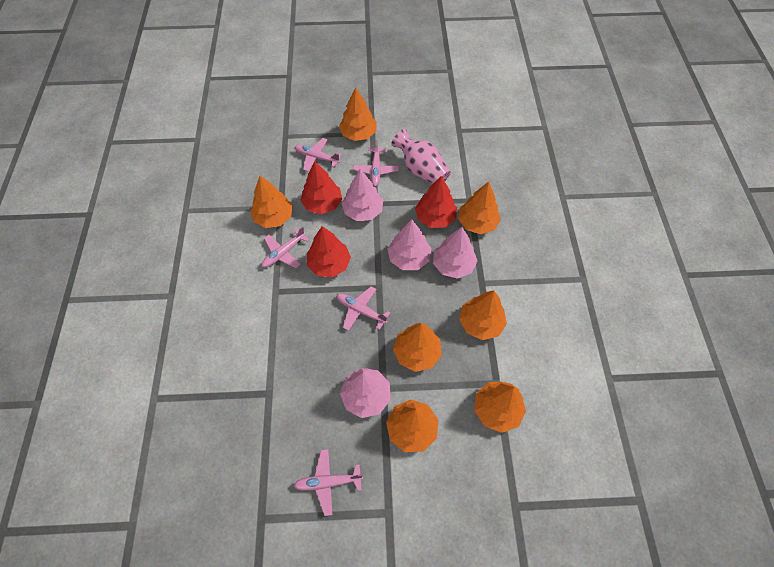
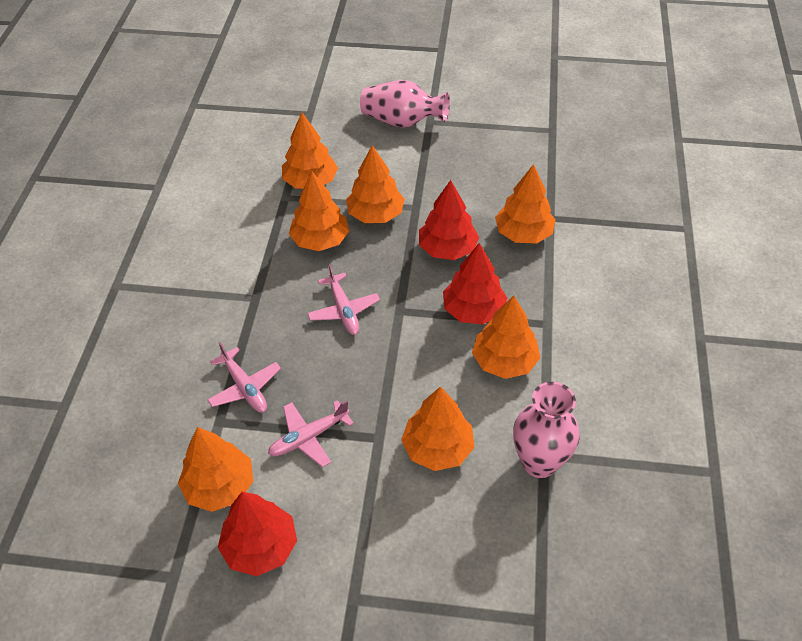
pink plane: [262,226,310,268] [293,449,363,516] [295,138,342,171] [337,286,390,331] [353,140,399,187] = 5 -> [207,342,281,413] [268,400,354,467] [307,264,380,335] = 3
pink tree: [340,368,391,418] [342,169,383,221] [387,220,431,270] [433,227,477,279] = 4 -> none = 0
pink vase: [391,129,451,184] = 1 -> [360,80,450,128] [513,382,580,478] = 2

